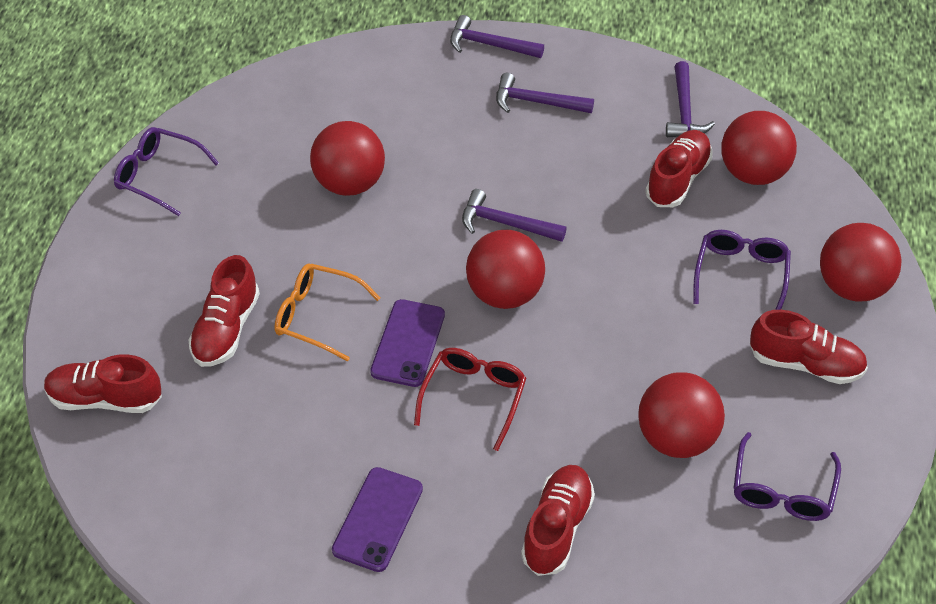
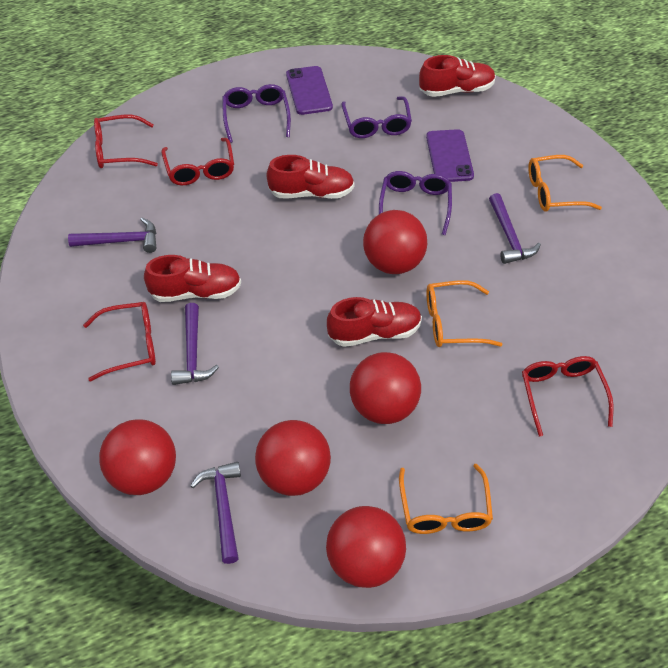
orange glasses: [274,264,380,362] = 1 -> [399,464,493,534] [426,280,503,347] [528,155,602,212] = 3
red glasses: [414,348,526,451] = 1 -> [83,302,156,382] [94,115,158,168] [162,138,234,185] [522,356,614,436] = 4
red shoe: [44,354,162,413] [189,255,260,367] [521,465,595,576] [645,130,713,207] [750,310,868,384] = 5 -> [144,255,241,302] [267,155,355,199] [327,297,422,347] [419,55,496,97] = 4

